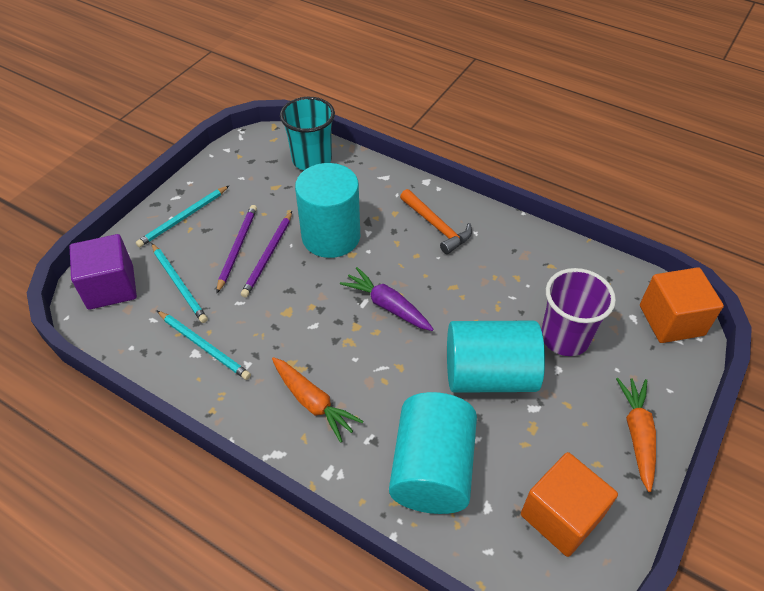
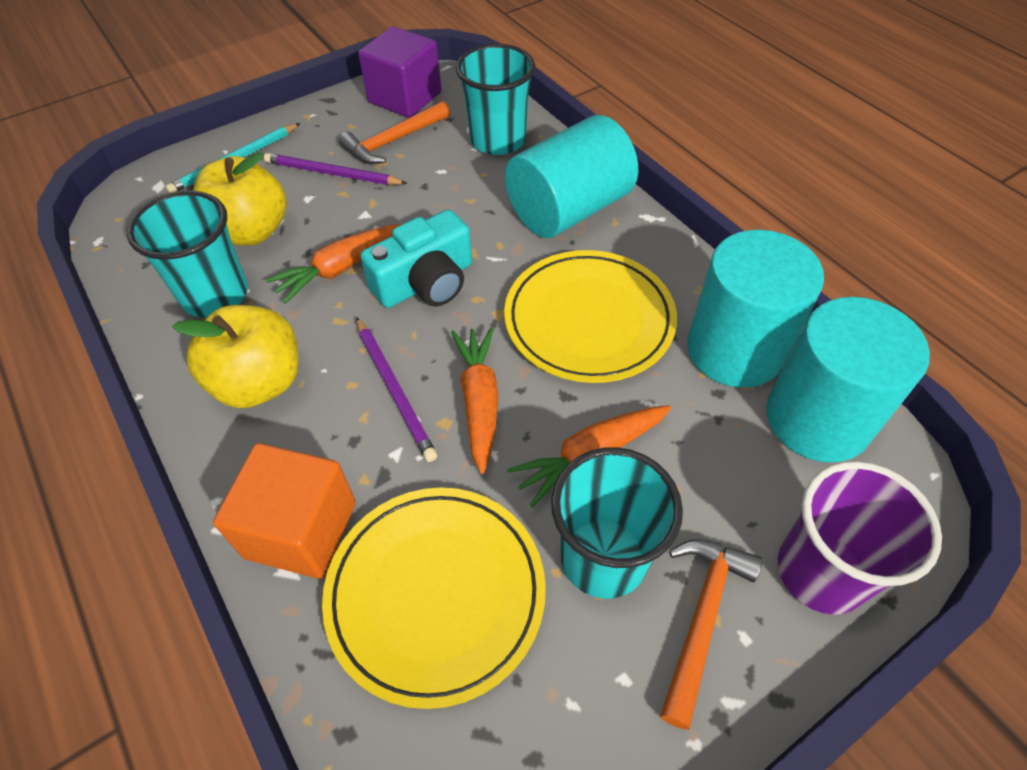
orange carrot: [272,357,363,443] [616,378,656,492] = 2 -> [266,224,402,304] [451,327,499,474] [507,405,671,507] = 3
orange cube: [521,452,618,557] [640,267,724,343] = 2 -> [213,443,356,579] = 1
orange hammer: [400,189,472,254] = 1 -> [339,101,450,164] [660,539,763,730] = 2
purple carrot: [340,267,434,331] = 1 -> none = 0
turquoise camera: none = 0 -> [360,210,472,308] = 1
turquoise cup: [280,97,335,170] = 1 -> [127,191,248,317] [456,44,535,155] [551,447,683,599] = 3
turquoise pencil: [136,186,229,247] [151,243,208,323] [157,311,251,380] = 3 -> [165,123,300,193] = 1
yellow apple: none = 0 -> [172,305,299,408] [193,152,287,246] = 2
yellow plate: none = 0 -> [322,487,546,709] [504,250,677,383] = 2

